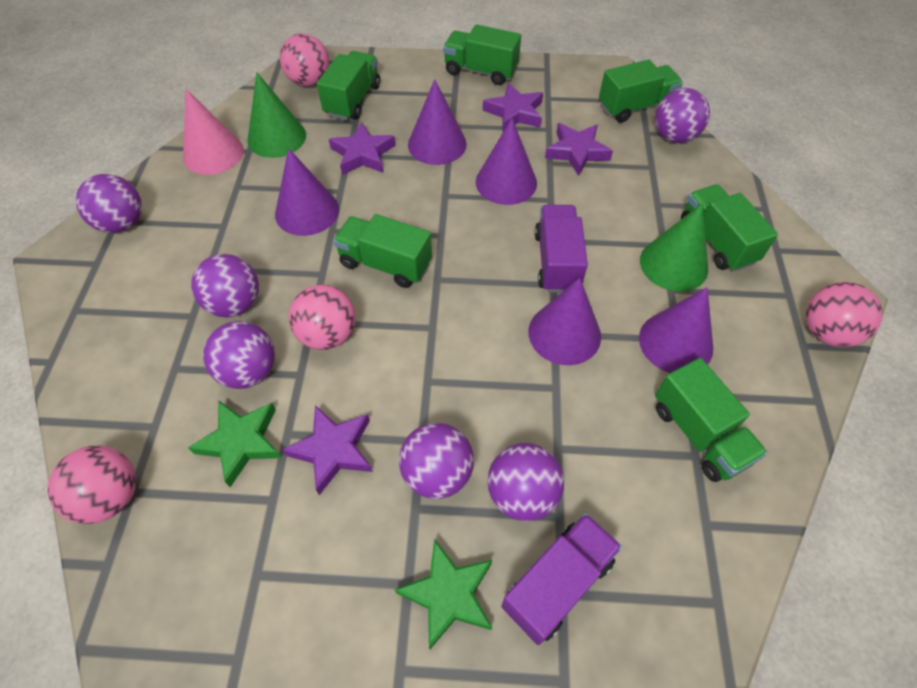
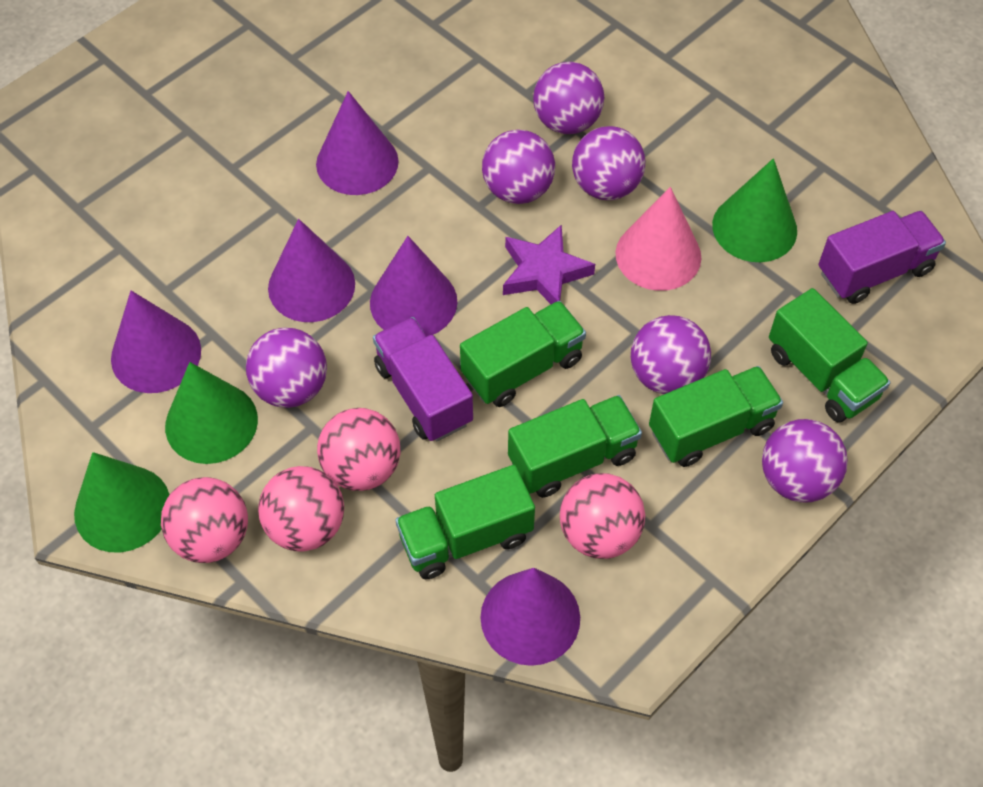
green cone: [247,72,306,158] [640,204,708,292] = 2 -> [74,452,170,552] [165,362,258,464] [712,158,797,262] = 3
green star: [188,400,282,487] [395,539,492,649] = 2 -> none = 0
green truck: [317,51,380,120] [333,214,432,288] [443,24,521,85] [599,59,683,123] [655,358,768,482] [681,184,778,272] = 6 -> [395,465,535,579] [460,301,586,407] [508,395,642,498] [649,366,783,467] [769,288,890,422] = 5
purple star: [283,405,373,495] [329,122,395,175] [483,83,543,133] [545,123,613,176] = 4 -> [503,224,595,304] = 1

